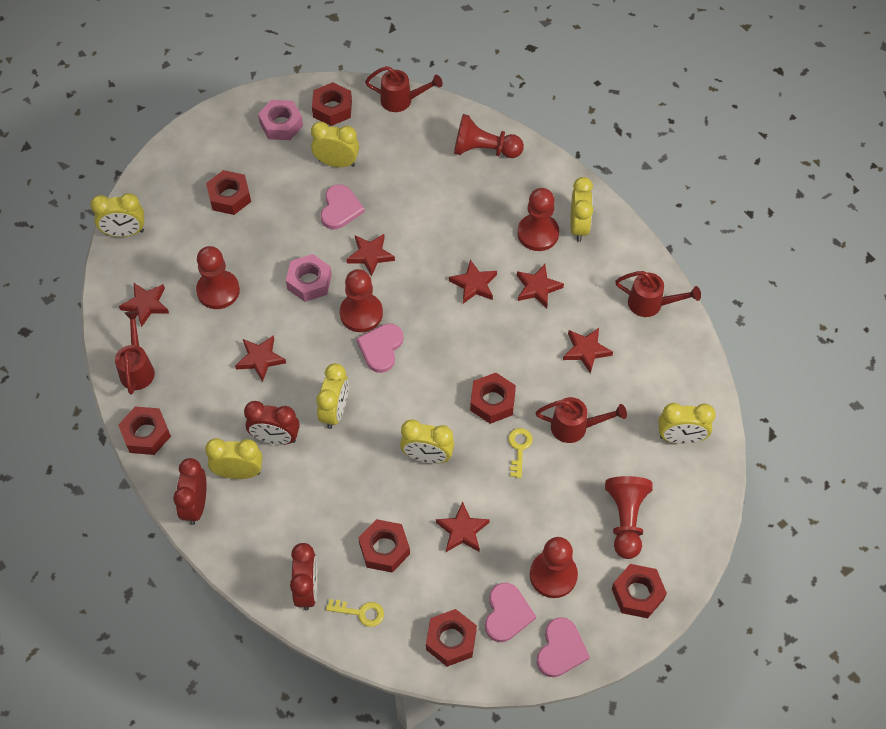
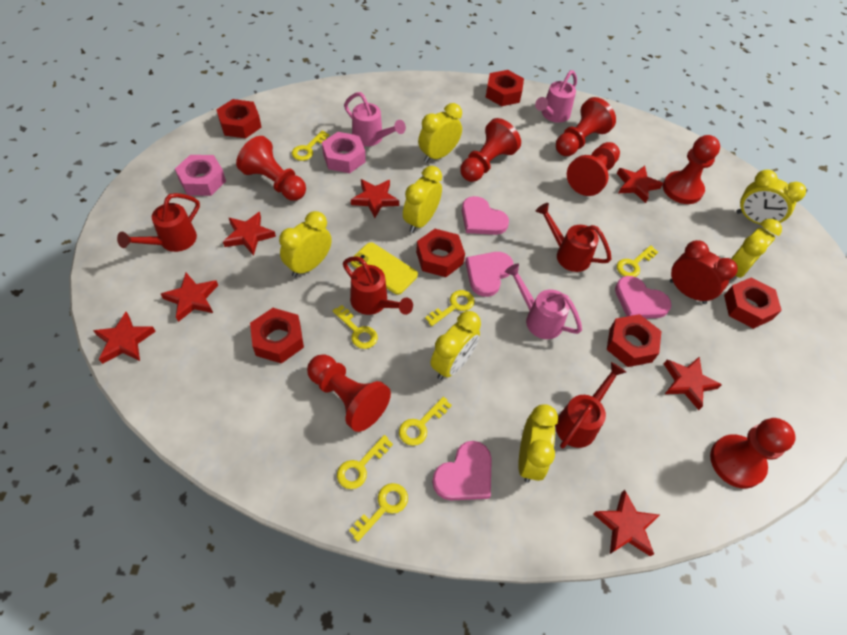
pink watering can: none = 0 -> [344,92,406,146] [505,263,582,339] [535,70,577,123] = 3
red clock: [173,458,206,525] [244,401,300,445] [290,543,318,610] = 3 -> [670,240,738,304] = 1
red nut: [118,407,171,455] [206,170,251,215] [312,82,352,126] [358,519,410,573] [426,609,477,667] [470,373,516,424] [612,564,667,618] = 7 -> [216,99,262,138] [250,308,304,364] [416,229,465,277] [486,70,524,106] [607,314,662,367] [724,277,782,329] = 6
red pawn: [196,246,240,309] [340,269,383,332] [454,114,524,158] [517,188,559,251] [530,537,578,598] [605,476,652,559] = 6 -> [236,136,306,201] [307,354,391,432] [460,118,521,182] [556,97,616,156] [567,142,620,196] [663,135,720,204] [710,418,796,489] = 7
yellow key: [326,599,384,627] [508,428,532,478] = 2 -> [292,130,329,161] [333,305,378,349] [337,435,393,489] [349,483,408,542] [399,397,452,446] [425,290,475,326] [617,245,658,277] = 7
yellow phone: none = 0 -> [350,242,418,295] = 1

